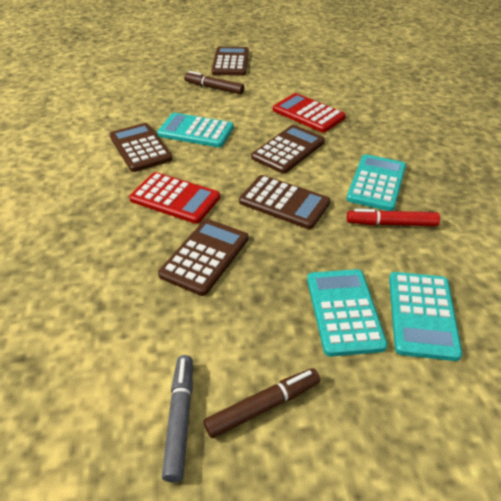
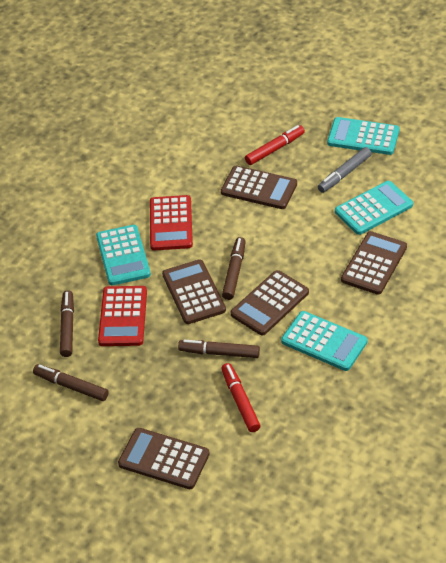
brown marker: [184,71,244,94] [204,368,320,438] = 2 -> [33,364,109,401] [60,290,74,357] [178,340,260,358] [222,237,246,300] = 4
red marker: [347,209,440,226] = 1 -> [221,363,261,432] [245,125,305,165] = 2

